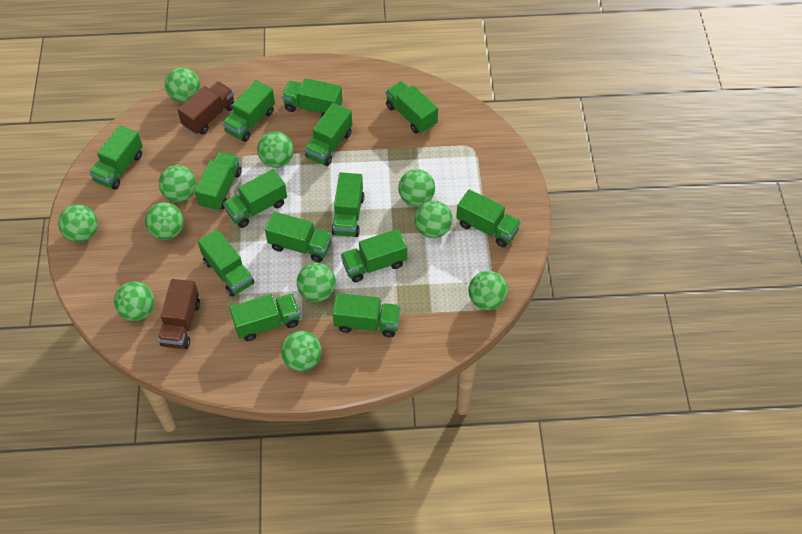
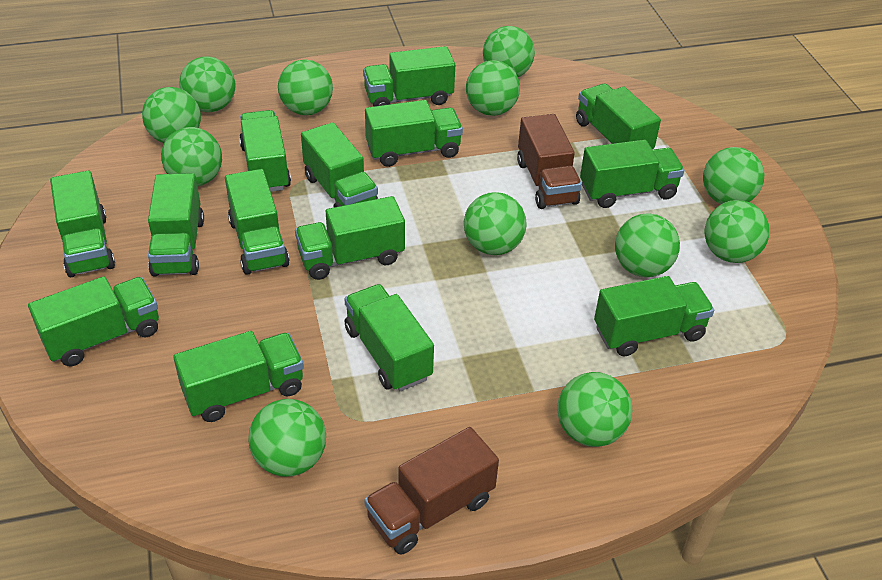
green ball: [58,204,98,242] [114,281,154,321] [145,202,184,240] [159,165,196,202] [165,67,200,103] [257,131,294,168] [281,331,322,371] [297,263,336,302] [398,169,435,206] [415,200,452,238] [468,271,508,310] = 11 -> [142,87,201,143] [161,127,222,186] [180,57,235,112] [248,399,326,477] [278,59,333,115] [464,192,527,255] [466,60,520,116] [483,26,535,77] [557,372,632,447] [615,213,680,277] [703,147,764,204] [704,200,770,263] = 12

